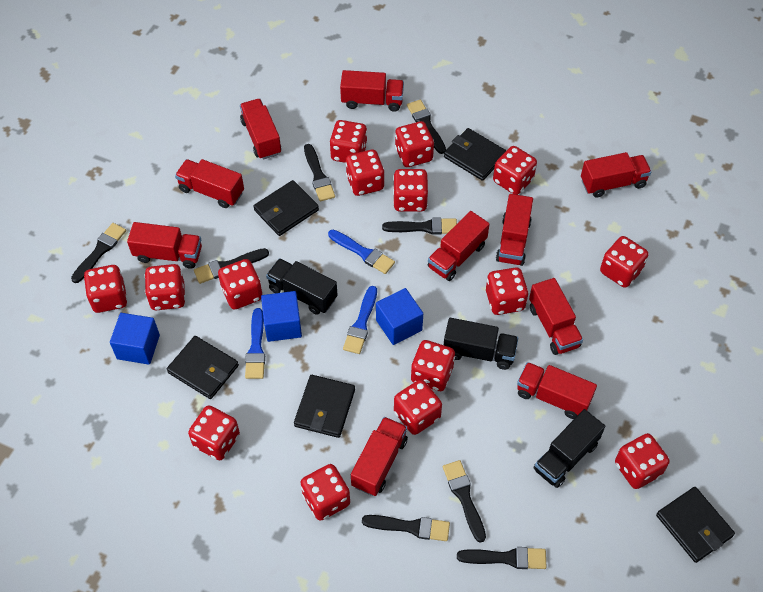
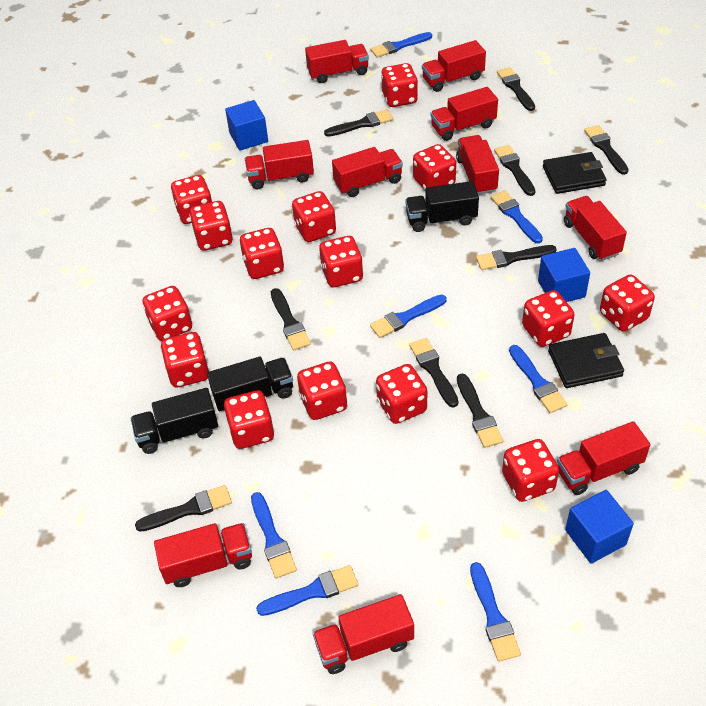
black brush: [71,223,126,283] [194,248,269,284] [304,144,335,201] [362,515,450,541] [382,218,457,235] [407,100,446,154] [443,460,486,543] [457,547,546,569] = 8 -> [135,485,232,532] [271,288,311,351] [324,109,393,137] [409,338,459,408] [457,374,503,448] [476,245,557,270] [494,145,535,196] [497,67,535,111] [584,125,629,175] = 9
black wallet: [167,336,239,399] [253,180,319,236] [294,375,355,438] [444,128,506,181] [656,487,735,563] = 5 -> [543,152,606,194] [548,333,624,388] = 2
blue brush: [245,308,265,379] [328,230,395,274] [343,286,377,354] = 3 -> [251,492,297,578] [256,565,358,616] [370,32,432,58] [370,294,447,338] [470,562,521,662] [491,191,543,244] [509,345,567,413] = 7

